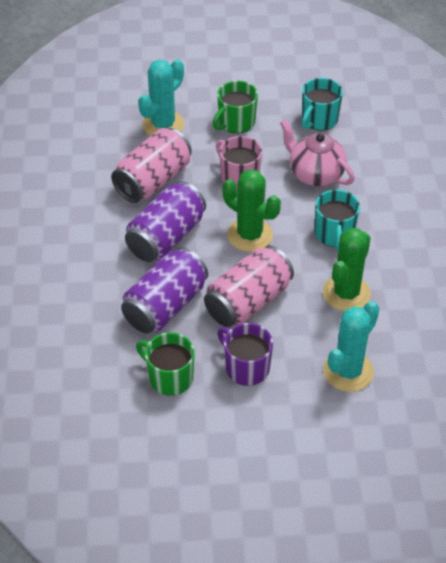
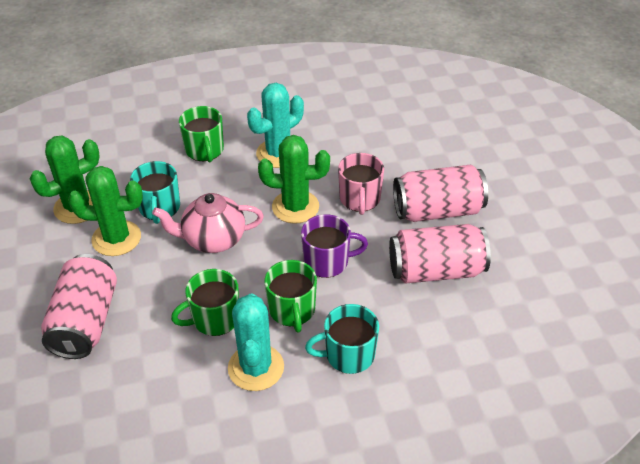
green cactus: [222,169,281,252] [323,228,371,311] = 2 -> [30,135,100,224] [68,166,143,256] [258,135,330,224] = 3
green mug: [136,332,195,396] [213,81,258,133] = 2 -> [171,269,239,336] [179,106,224,162] [264,260,317,332] = 3
pink can: [111,128,192,203] [204,245,294,327] = 2 -> [41,254,117,359] [389,224,491,284] [393,165,488,222] = 3
purple can: [121,247,208,333] [125,181,206,262] = 2 -> none = 0

